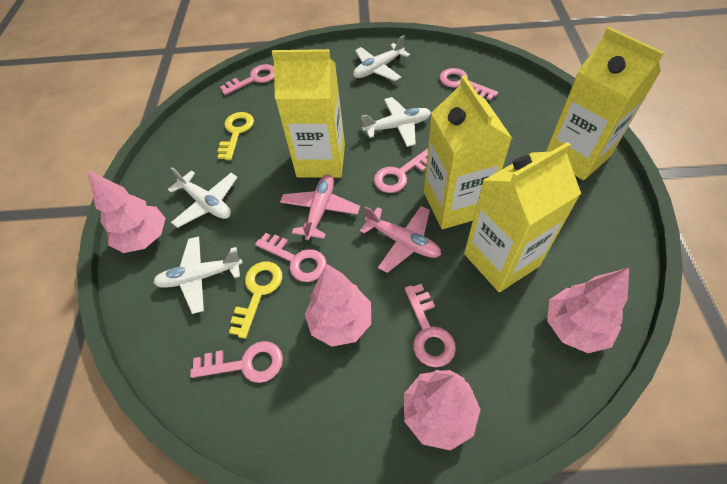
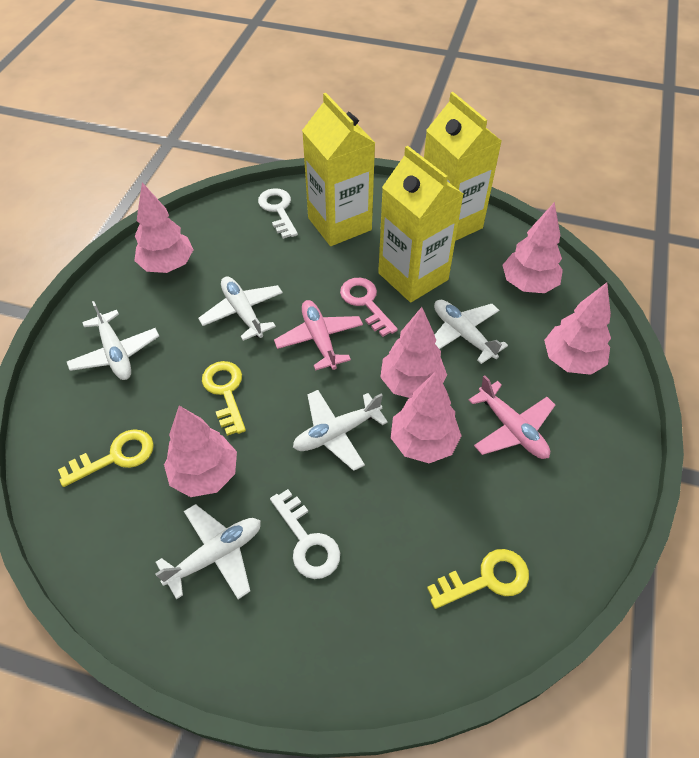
pink key: [190,341,283,383] [220,64,274,95] [255,233,327,282] [374,149,428,193] [404,284,456,367] [439,68,498,101] = 6 -> [340,278,398,337] = 1
pink tree: [87,170,166,253] [305,264,371,347] [404,370,481,451] [547,268,629,353] = 4 -> [134,182,193,273] [164,406,237,497] [380,307,447,398] [391,371,462,463] [503,202,563,293] [544,283,611,375] = 6
white key: none = 0 -> [258,188,298,239] [270,489,340,579] = 2
white plane: [153,236,243,314] [168,167,238,228] [353,35,410,81] [361,97,431,147] = 4 -> [67,301,159,380] [155,504,261,600] [198,277,283,341] [293,390,388,471] [434,300,508,364] = 5
yellow carton: [272,49,345,178] [424,75,512,229] [464,142,581,292] [546,27,664,180] = 4 -> [302,93,375,246] [378,146,463,302] [424,92,501,241] = 3
yellow key: [218,112,254,160] [229,262,283,339] = 2 -> [58,429,154,487] [202,361,246,436] [427,549,529,609] = 3

